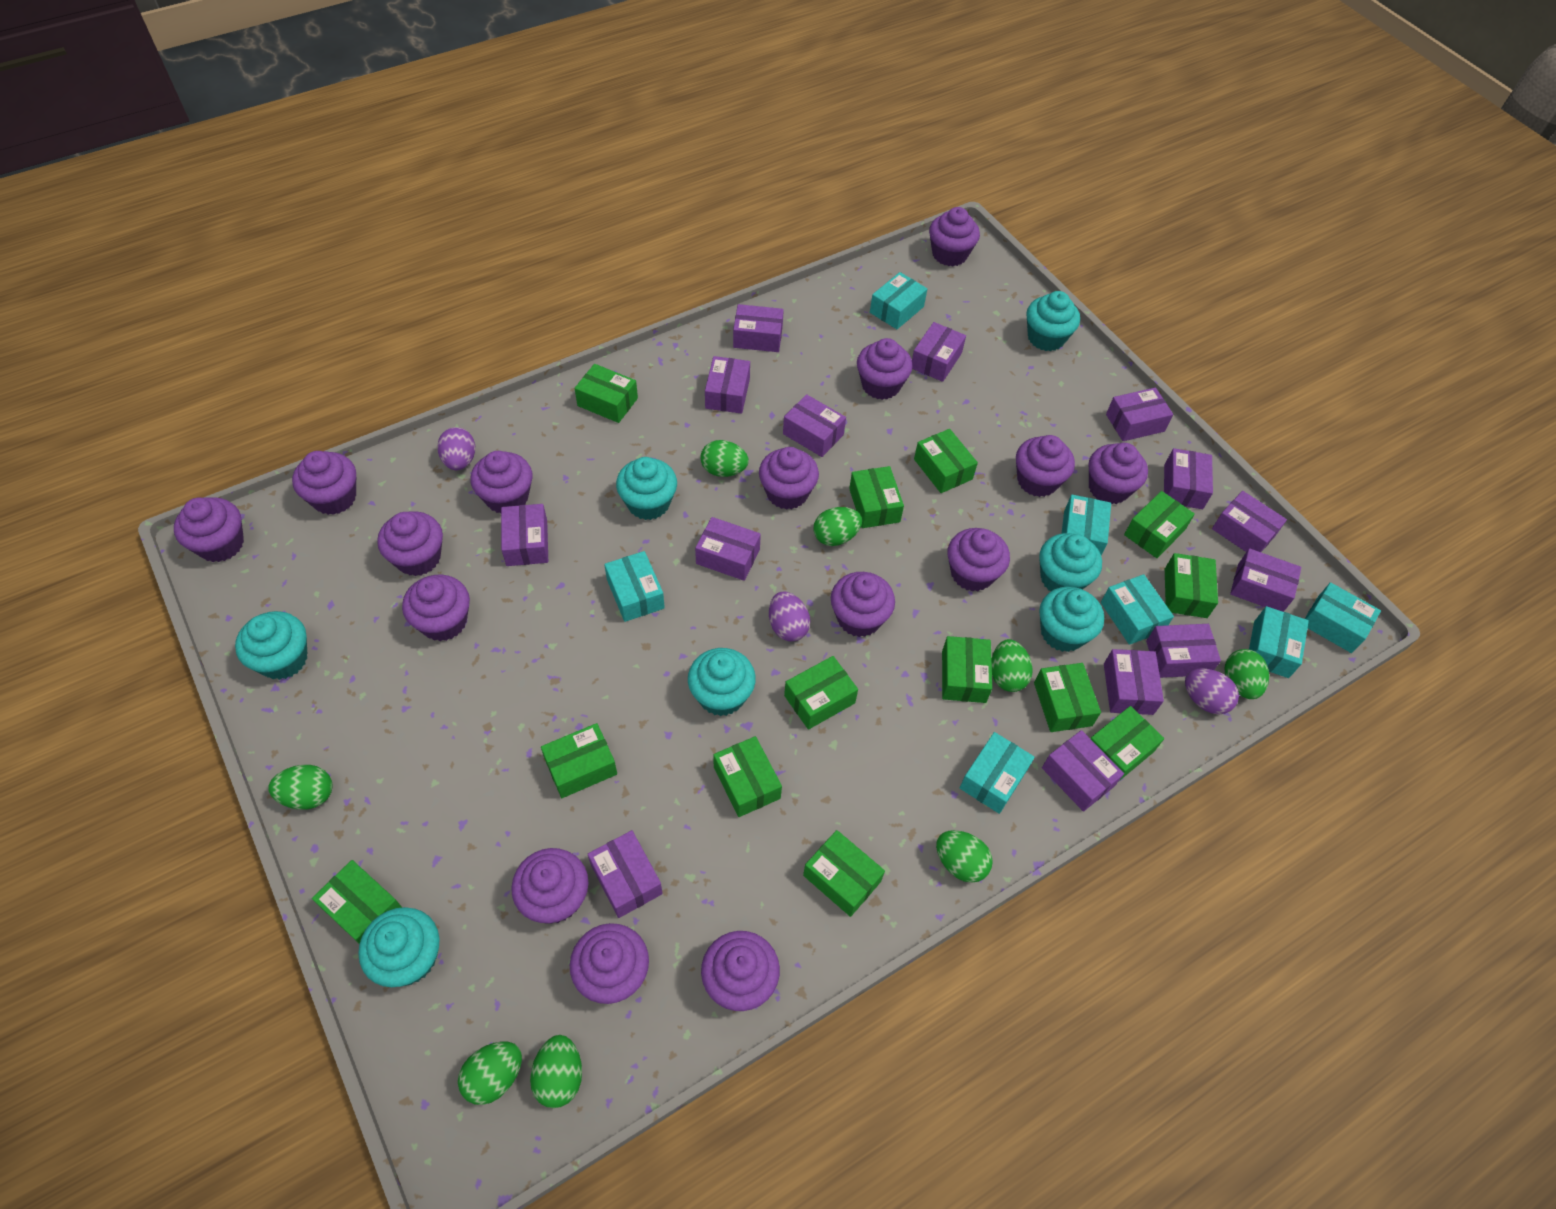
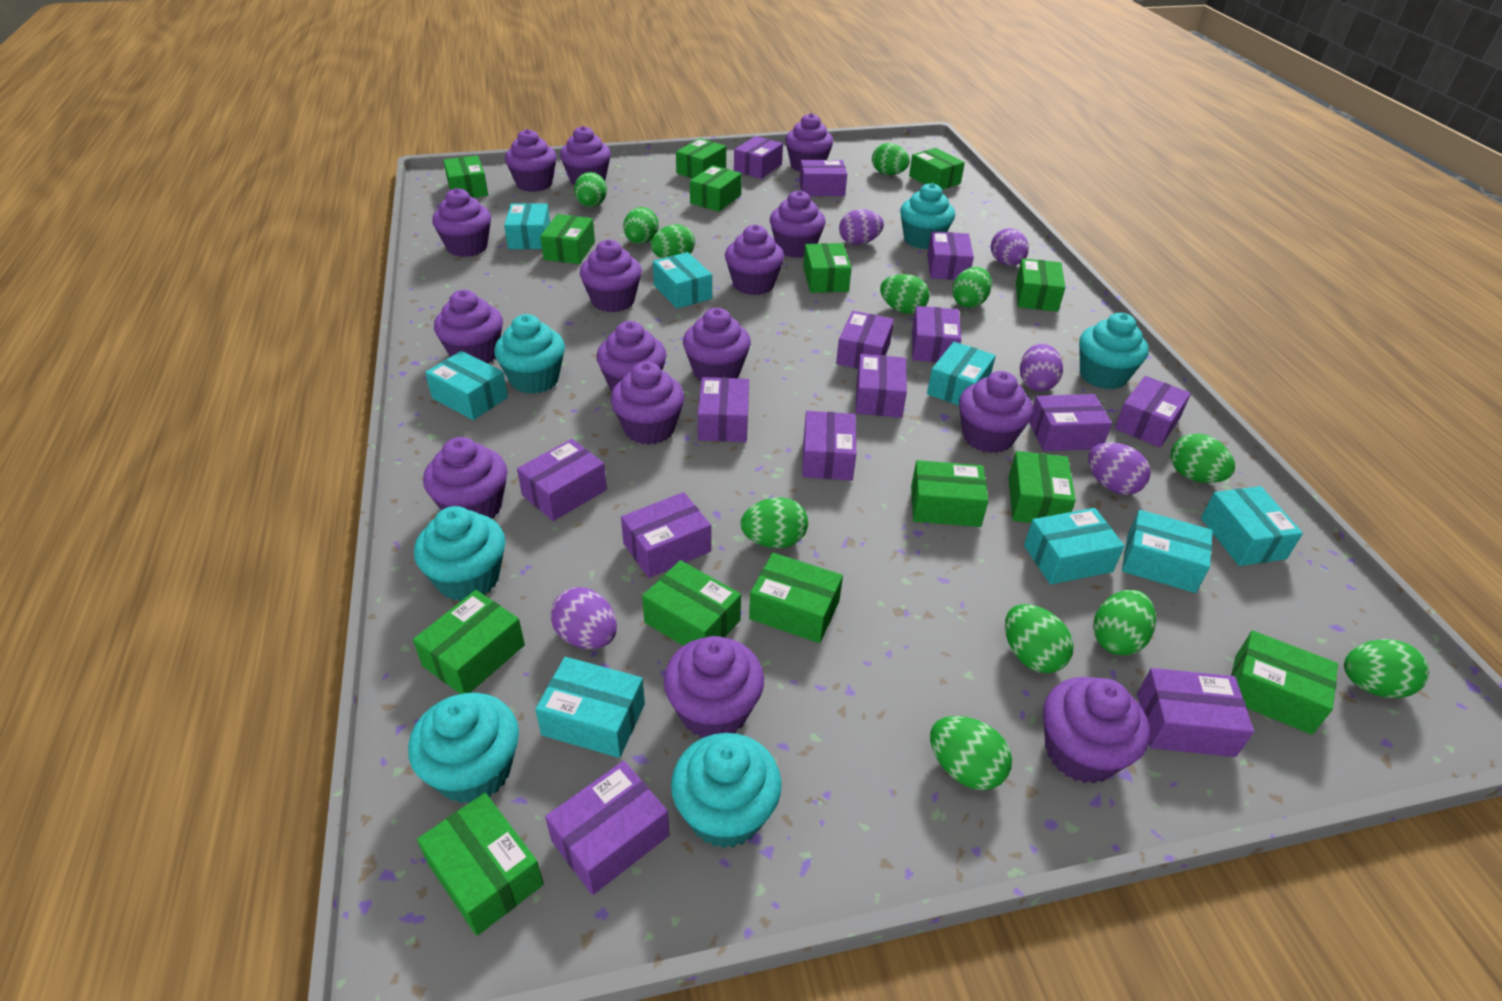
green box: [312,860,402,944] [541,723,617,798] [574,364,638,423] [713,736,782,817] [784,656,858,730] [803,830,885,917] [849,466,904,528] [914,429,978,493] [942,636,992,703] [1034,663,1101,732] [1090,706,1164,781] [1124,491,1195,558] [1165,553,1218,618] = 13 -> [413,590,525,694] [417,793,544,936] [443,156,488,198] [540,214,595,264] [642,560,741,646] [676,138,726,178] [690,165,742,212] [749,553,843,643] [803,243,852,293] [909,148,965,190] [911,460,989,527] [1008,451,1076,523] [1016,258,1065,312] [1231,630,1338,735] = 14
green egg: [268,765,332,810] [458,1041,522,1105] [530,1035,582,1108] [700,440,749,477] [813,507,862,546] [936,830,993,883] [991,639,1033,692] [1225,649,1269,699] = 8 -> [574,172,607,207] [623,207,659,244] [651,224,695,258] [741,498,808,548] [872,143,910,175] [880,274,930,314] [930,716,1012,790] [952,267,992,308] [1005,604,1074,673] [1093,590,1156,655] [1170,434,1235,483] [1344,639,1429,698] = 12
purple egg: [437,427,475,470] [769,592,810,641] [1185,668,1239,715] = 3 -> [550,587,617,649] [839,210,884,245] [991,228,1029,266] [1020,343,1063,391] [1088,442,1151,495] = 5
turquoise box: [604,551,665,622] [870,272,927,329] [960,732,1035,814] [1061,495,1111,555] [1101,574,1174,645] [1249,606,1309,678] [1305,582,1381,653] = 7 -> [425,351,508,420] [504,203,550,249] [535,657,645,758] [653,252,712,309] [927,342,996,405] [1024,508,1125,584] [1122,510,1213,593] [1201,486,1303,566] = 8
turquoise cupcake: [235,611,307,680] [358,907,440,987] [616,457,677,520] [688,648,756,716] [1027,291,1080,351] [1039,533,1102,591] [1039,587,1104,652] = 7 -> [408,693,519,804] [414,506,505,602] [494,314,565,394] [671,733,782,849] [900,183,955,249] [1079,313,1149,389] = 6

